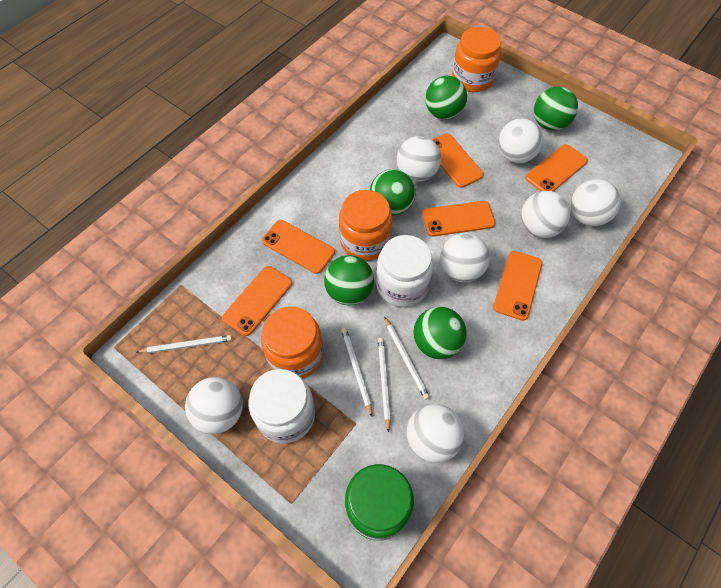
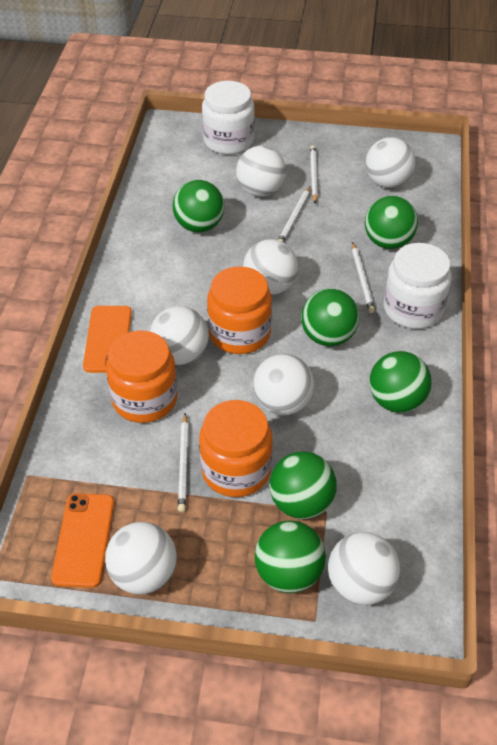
green ball: [324,255,374,305] [370,169,416,216] [413,307,467,359] [425,76,467,119] [534,86,578,131] = 5 -> [173,180,224,232] [255,521,326,593] [269,451,337,519] [301,288,359,346] [365,196,418,249] [369,351,432,413] = 6
green jar: [345,464,414,541] = 1 -> none = 0
orange phone: [222,266,292,336] [262,220,335,274] [422,201,495,237] [432,133,484,188] [493,251,542,321] [525,144,588,192] = 6 -> [51,493,114,588] [83,306,132,373] = 2

